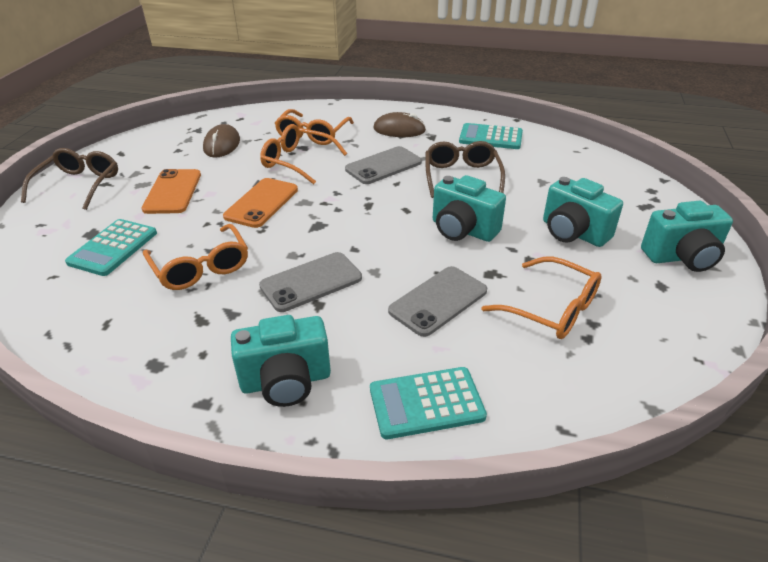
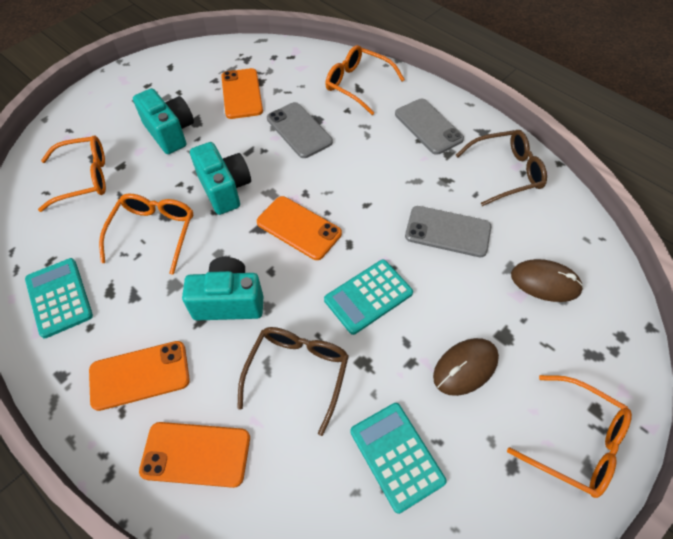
orange phone: [141,169,201,214] [223,178,298,228] = 2 -> [89,341,190,411] [139,422,250,488] [221,68,263,119] [257,196,342,260] = 4
turquoise camera: [231,315,331,407] [433,175,506,242] [543,177,623,247] [641,201,733,272] = 4 -> [133,88,194,154] [182,257,263,320] [190,142,251,215] = 3

